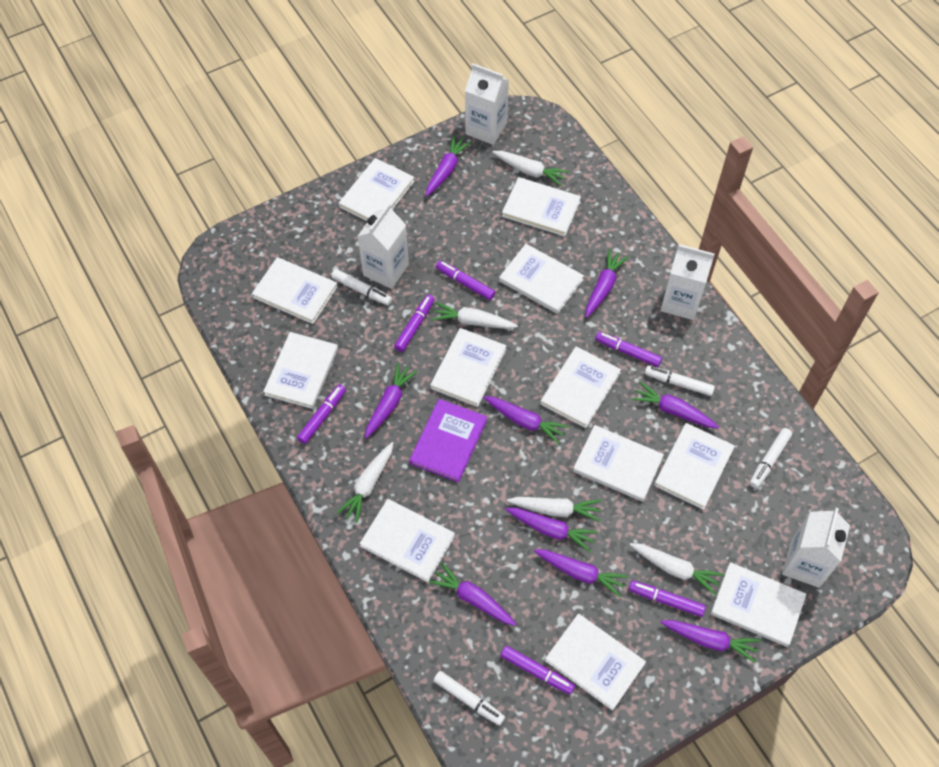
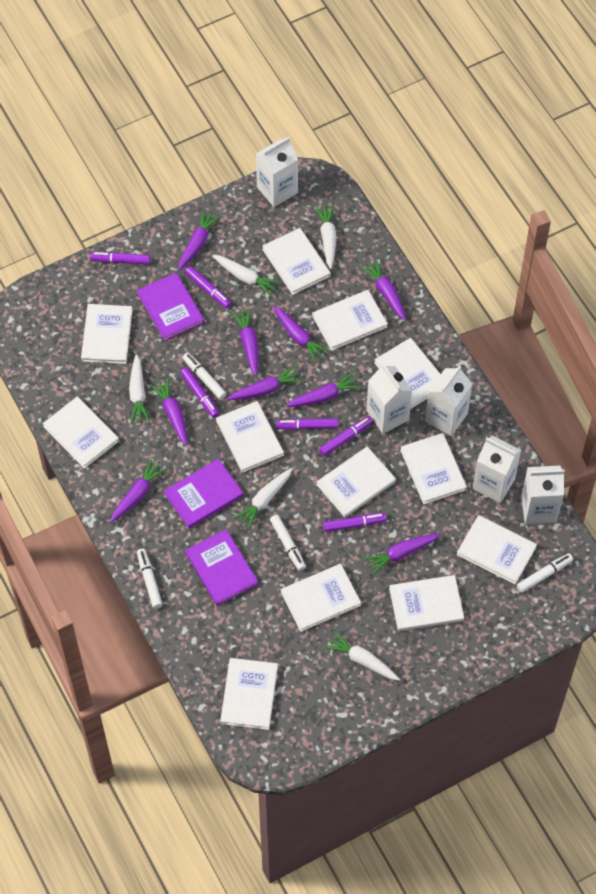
purple book: [409,399,487,483] = 1 -> [137,273,204,341] [164,458,244,528] [185,529,258,606] = 3
white carton: [357,203,409,289] [465,64,509,145] [661,244,715,320] [782,508,850,588] = 4 -> [256,137,298,207] [367,363,412,434] [425,365,472,436] [473,436,521,503] [521,465,565,524] = 5

